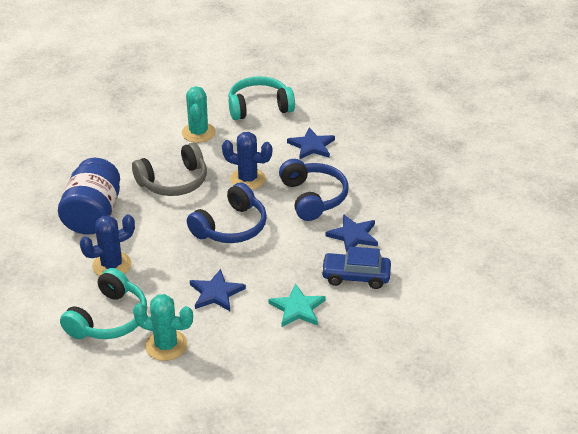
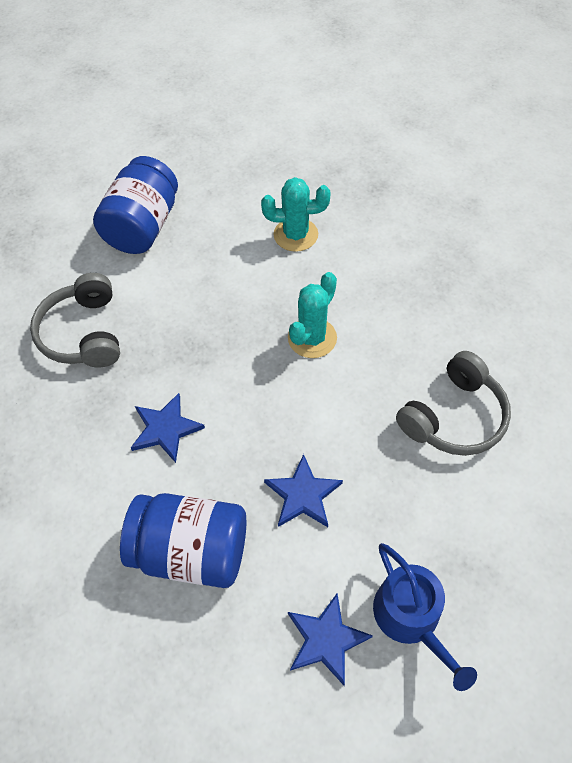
blue cactus: [80,214,135,276] [222,132,272,190] = 2 -> none = 0
blue car: [321,246,391,289] = 1 -> none = 0
blue headphones: [187,183,267,243] [279,159,349,221] = 2 -> none = 0
blue jar: [58,158,120,235] = 1 -> [93,156,178,254] [120,493,246,588] = 2
blue watering can: none = 0 -> [373,543,477,691] = 1
grey headphones: [132,143,207,196] = 1 -> [30,273,120,367] [396,351,511,456] = 2
turquoise headphones: [60,268,147,339] [228,76,295,120] = 2 -> none = 0
turquoise star: [268,283,326,327] = 1 -> none = 0

